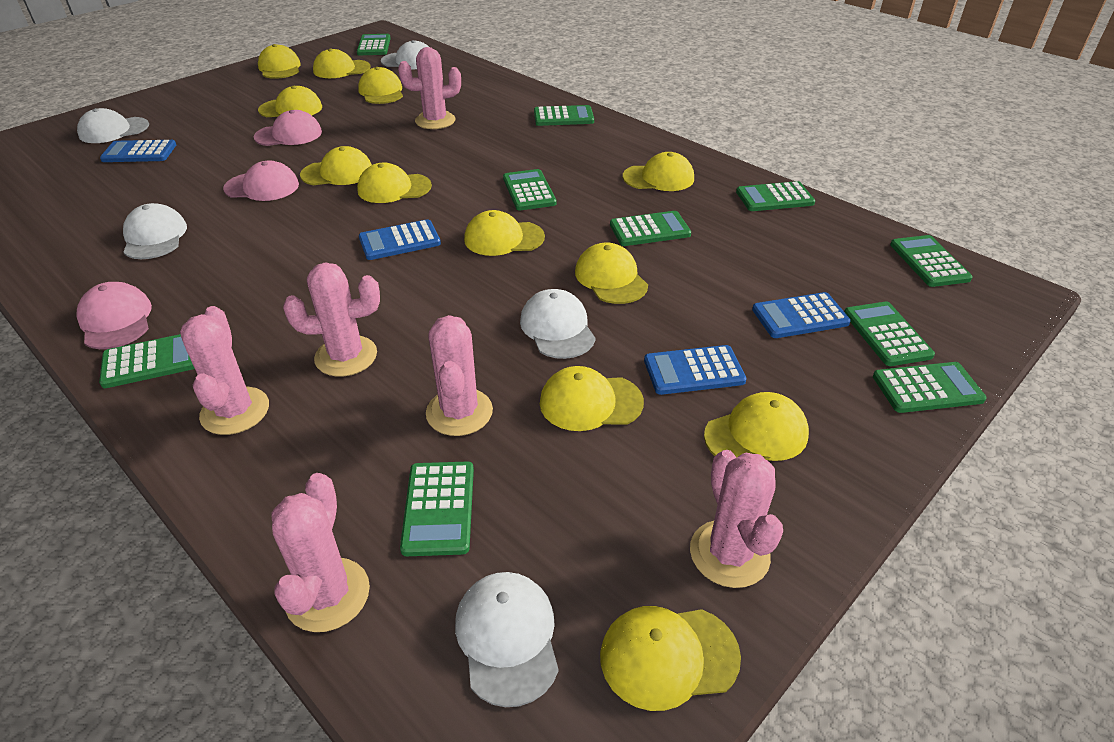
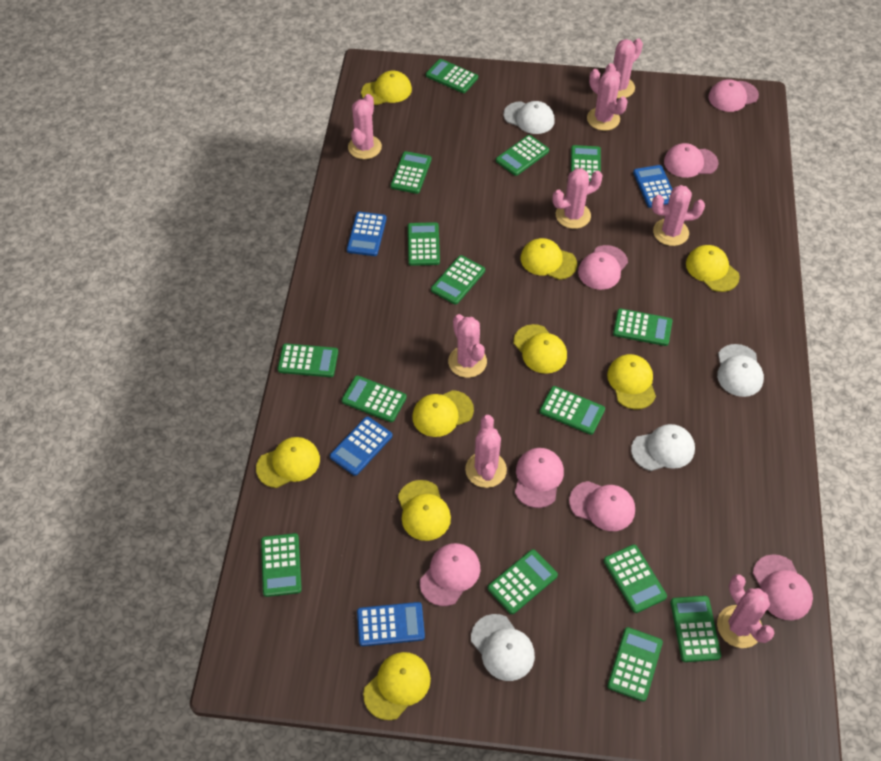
green calculator: [99,334,195,388] [357,34,391,55] [400,462,474,556] [503,169,556,211] [534,105,594,126] [610,211,691,246] [736,181,815,211] [844,301,935,366] [873,362,987,413] [890,235,973,287] = 10 -> [261,533,302,597] [278,343,338,377] [342,375,407,422] [391,151,432,194] [408,222,440,266] [426,59,478,93] [431,255,485,305] [488,549,558,614] [496,135,549,176] [540,386,605,435] [571,145,601,182] [604,544,667,613] [607,627,663,701] [613,308,672,346] [670,596,721,662] = 15
pink cactus: [180,306,269,435] [271,473,370,632] [283,263,380,377] [398,47,461,129] [426,315,493,436] [690,450,783,588] = 6 -> [348,94,382,159] [448,314,487,378] [465,415,507,488] [552,168,603,229] [587,69,628,131] [605,38,643,99] [652,185,705,246] [717,574,774,648] = 8
pink cap: [76,282,152,349] [223,160,299,201] [254,110,322,146] = 3 -> [420,543,481,606] [515,448,564,508] [569,481,635,531] [578,245,628,290] [664,143,718,178] [708,79,759,112] [753,554,813,620] = 7
white cap: [77,108,149,143] [123,203,187,259] [381,40,429,69] [455,572,559,707] [520,289,596,359] = 5 -> [471,614,535,681] [504,101,555,134] [631,424,695,471] [717,344,764,397] = 4
yellow cap: [258,44,301,79] [258,86,322,117] [300,146,372,185] [313,48,371,78] [357,163,432,203] [358,67,403,104] [464,210,545,256] [540,366,644,431] [575,242,648,304] [600,606,741,711] [623,152,694,191] [704,392,809,461] = 12 -> [256,437,320,488] [361,71,412,105] [363,652,431,720] [398,480,451,541] [412,390,474,437] [514,324,567,374] [521,238,577,280] [607,354,656,409] [686,245,740,292] = 9

